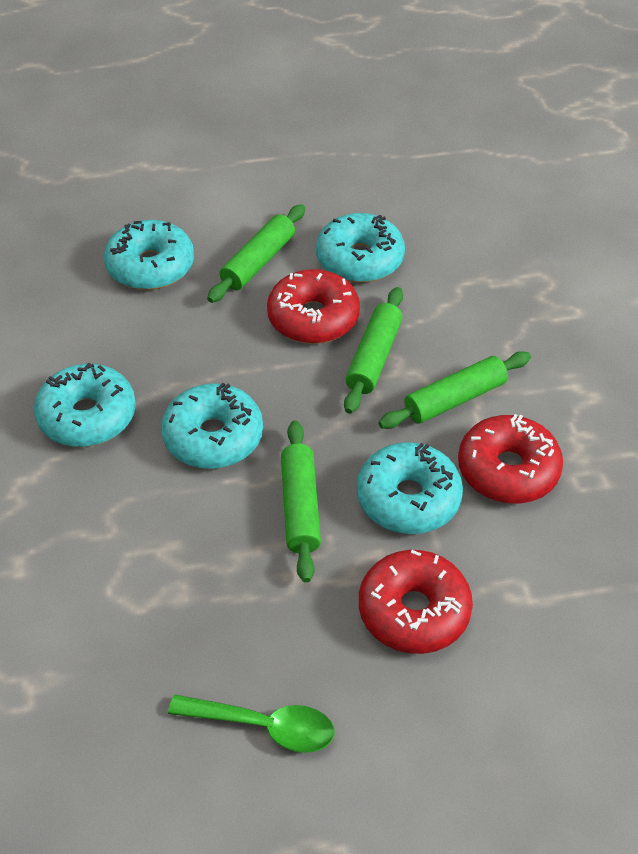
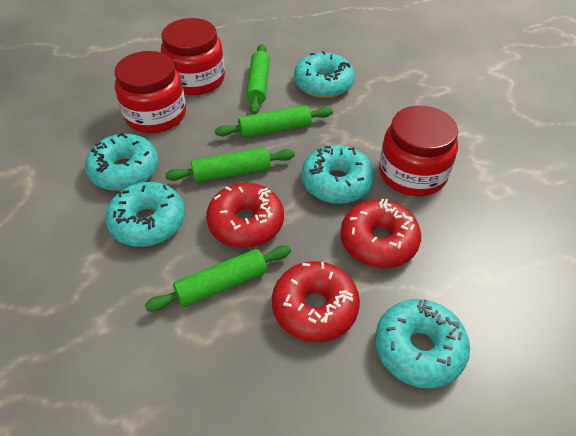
green spoon: [168,695,334,753] = 1 -> none = 0
red jar: none = 0 -> [114,51,186,133] [161,18,225,95] [379,106,458,196] = 3

